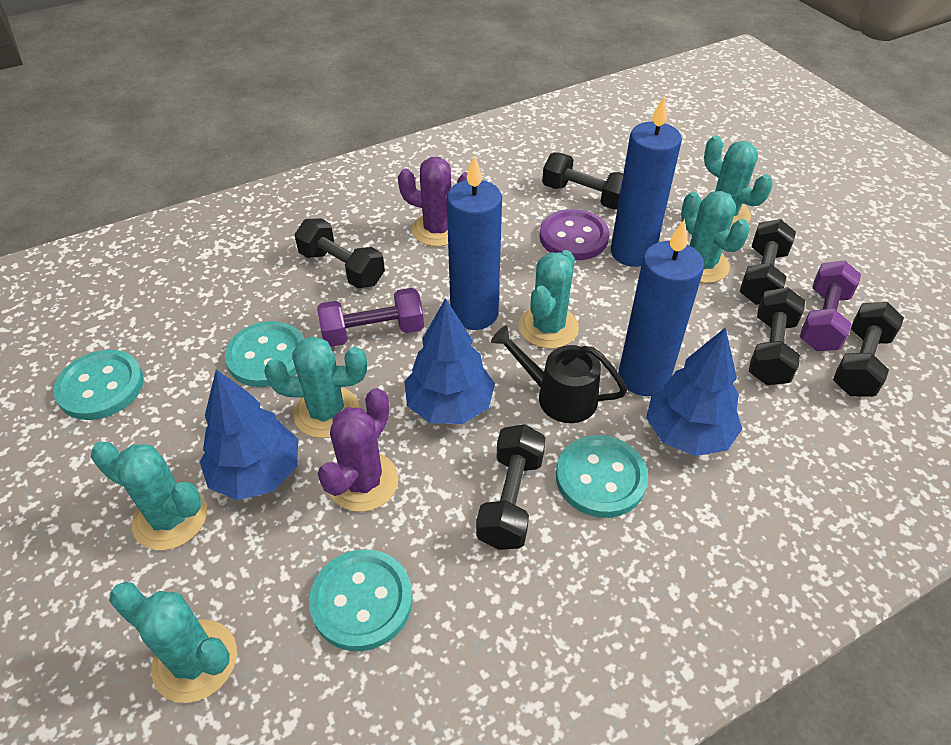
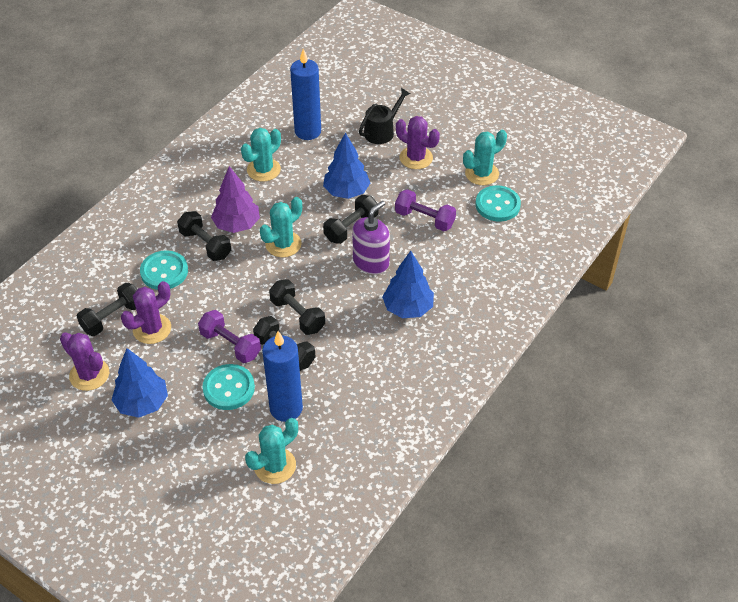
black dumbbell: [294,218,385,288] [476,424,546,550] [542,153,623,210] [740,219,796,305] [749,287,805,385] [833,302,904,397] = 6 -> [77,283,137,336] [177,211,231,261] [253,316,315,371] [269,279,325,335] [323,195,378,244] = 5
blue candle: [447,155,502,330] [611,96,682,267] [618,219,704,396] = 3 -> [262,331,303,422] [290,49,321,140] = 2
purple button: [539,209,609,260] = 1 -> none = 0
purple cactus: [318,388,399,512] [398,157,468,247] = 2 -> [60,332,109,391] [121,281,171,344] [396,116,440,169] = 3
purple soap dispenser: none = 0 -> [352,201,390,274] = 1
purple tree: none = 0 -> [211,166,260,233] = 1
turquoise button: [54,350,144,420] [225,321,304,387] [309,549,413,651] [556,435,648,518] = 4 -> [140,250,188,290] [202,364,255,410] [476,185,521,222] = 3
turquoise cactus: [91,442,207,550] [109,582,237,703] [264,336,367,438] [519,250,579,349] [681,191,750,283] [704,136,773,229] = 6 -> [241,128,281,182] [245,418,298,484] [260,197,302,257] [463,130,507,185] = 4

